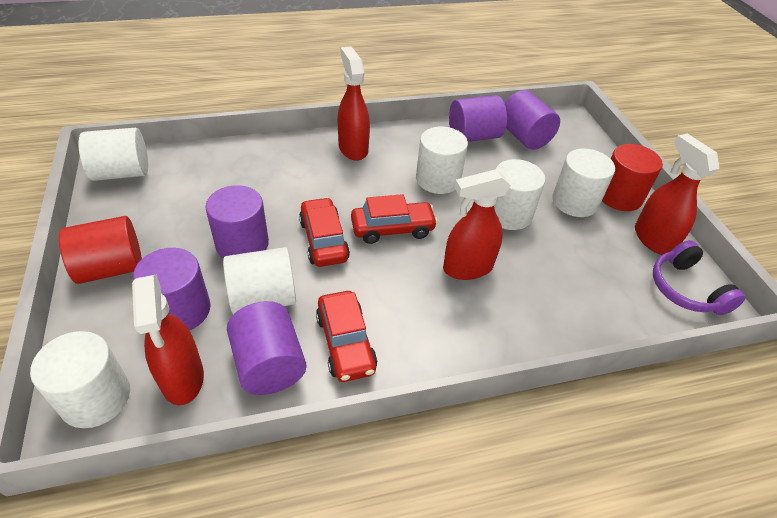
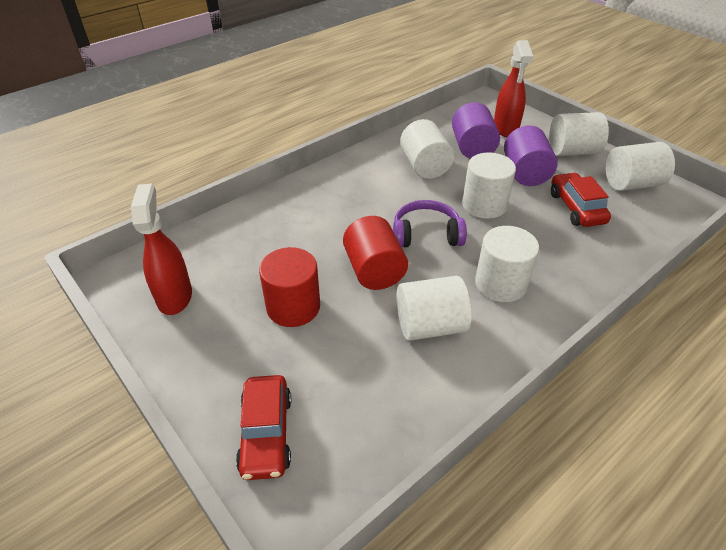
purple cylinder: [133,248,211,330] [205,185,269,259] [227,301,306,395] [449,95,507,142] [505,90,560,150] = 5 -> [452,102,500,159] [504,126,558,186] = 2
red car: [299,197,350,267] [316,291,377,382] [351,194,438,244] = 3 -> [236,375,291,480] [551,172,611,227] = 2
red spray bottle: [132,274,204,405] [338,46,370,161] [443,169,511,280] [635,134,720,255] = 4 -> [131,183,192,315] [494,40,533,137] = 2

